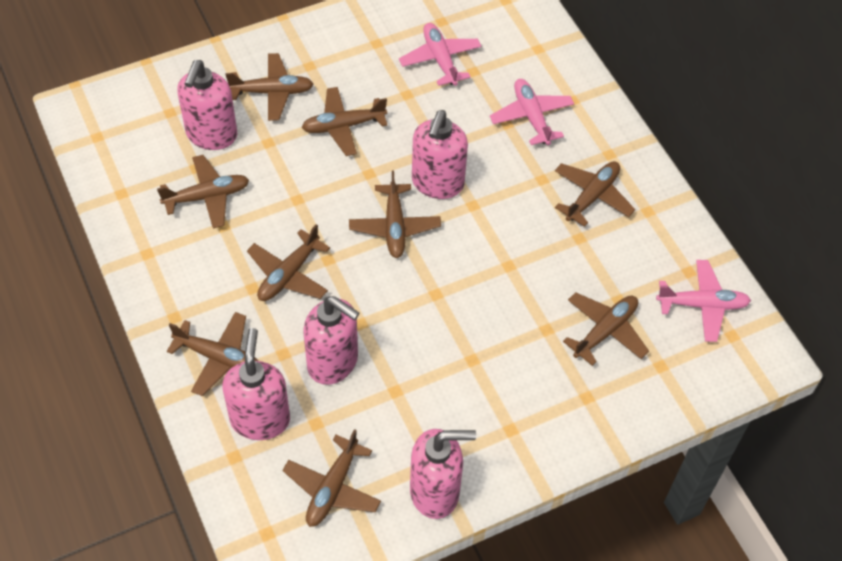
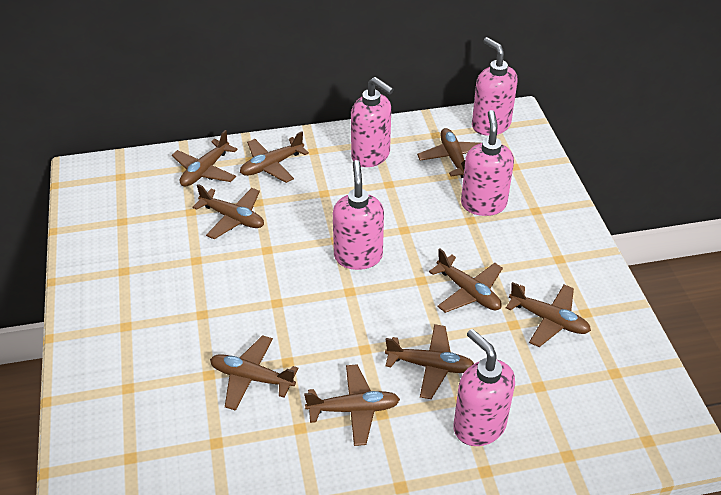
pink plane: [399,23,481,86] [490,79,574,145] [656,260,751,342] = 3 -> none = 0

